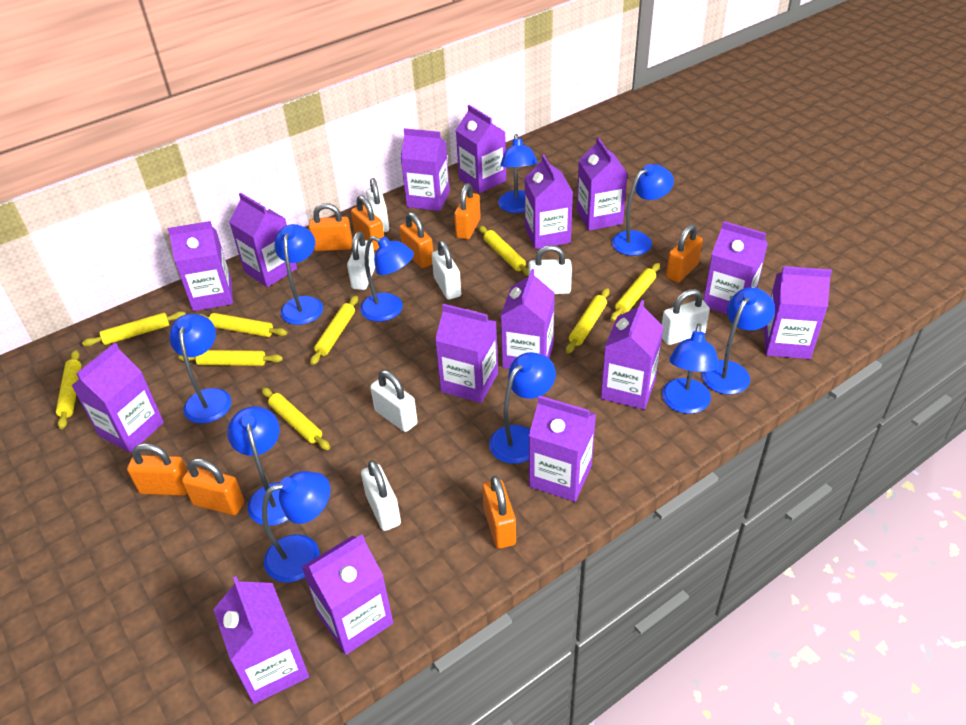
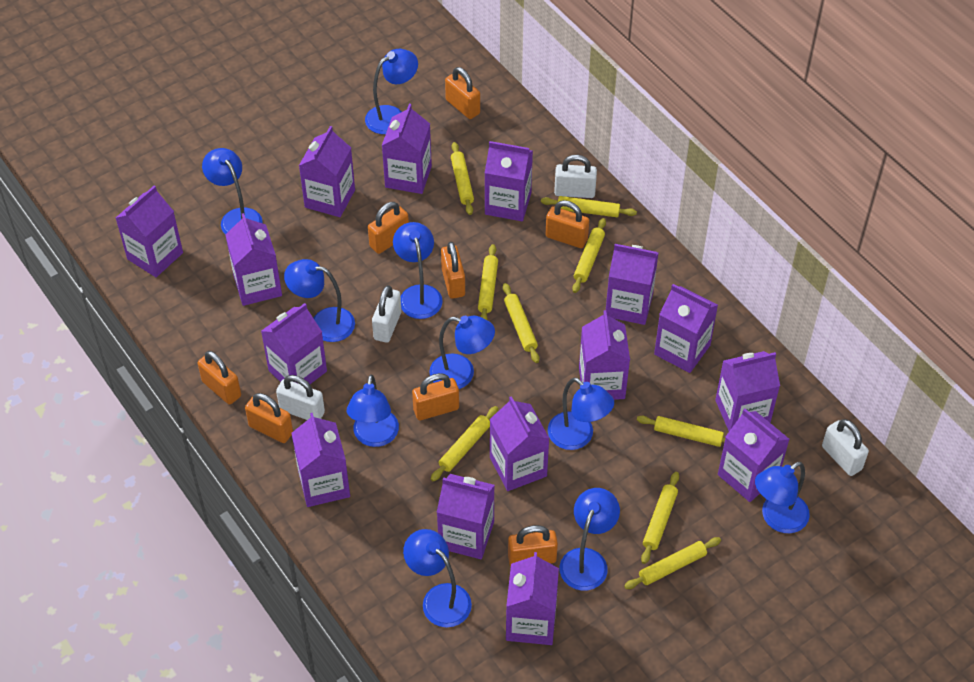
white padlock: [347,231,375,290] [361,460,401,531] [366,178,389,232] [370,370,418,432] [431,241,461,300] [529,245,572,294] [662,289,710,345] = 7 -> [276,375,325,420] [372,285,401,343] [554,155,597,198] [822,419,869,476] = 4

